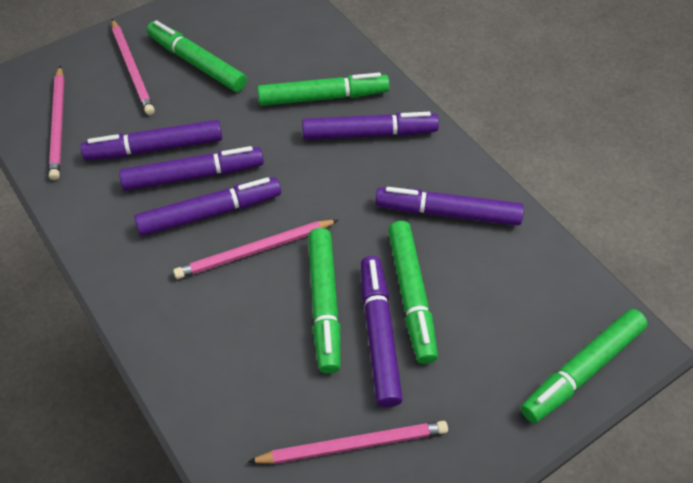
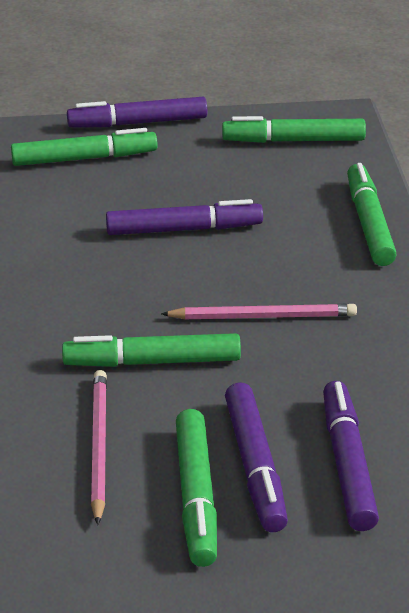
pink pencil: [49,66,64,180] [112,19,155,115] [173,220,338,279] [248,421,448,464] = 4 -> [91,370,107,525] [161,304,357,319] = 2
purple marker: [80,120,222,160] [119,146,264,191] [134,177,281,236] [302,112,439,140] [361,256,403,407] [375,187,524,226] = 6 -> [67,97,207,128] [106,199,263,235] [225,383,288,532] [323,381,379,531] = 4

